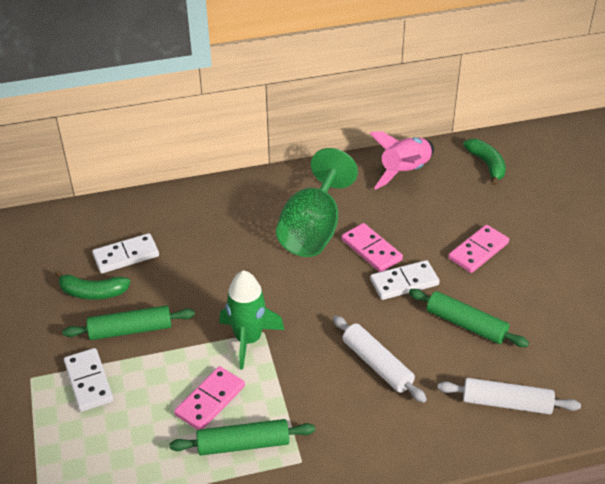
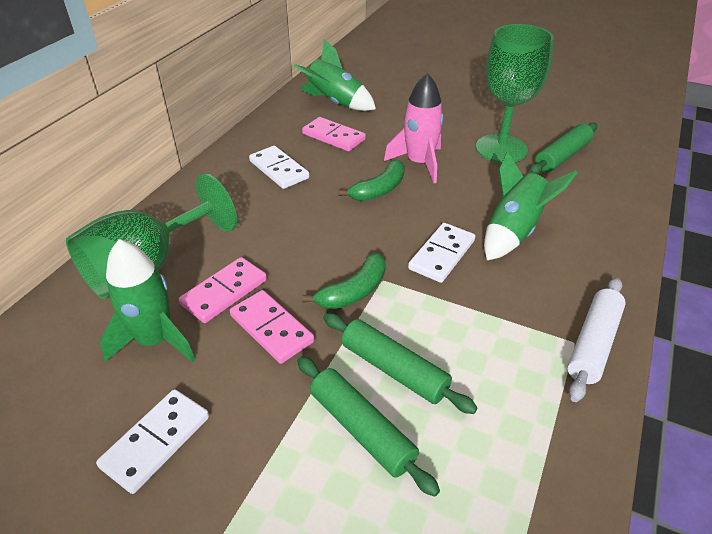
green goblet: [276,148,358,257] = 1 -> [66,173,237,300] [476,24,554,163] = 2
green rocket: [219,270,284,370] = 1 -> [100,239,195,362] [294,39,376,111] [484,152,577,260] = 3
white rolling pin: [333,315,427,403] [437,378,581,414] = 2 -> [567,278,626,402] = 1

